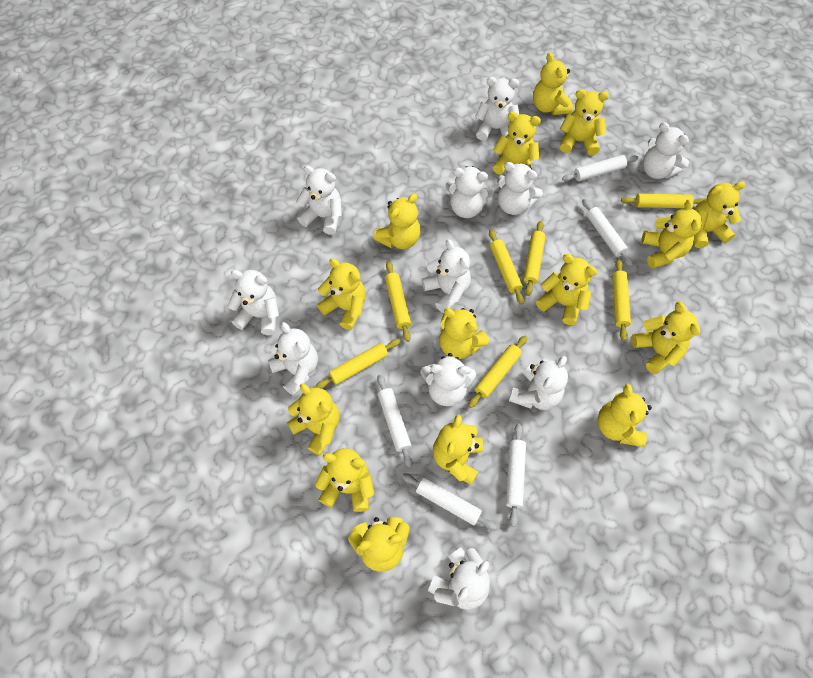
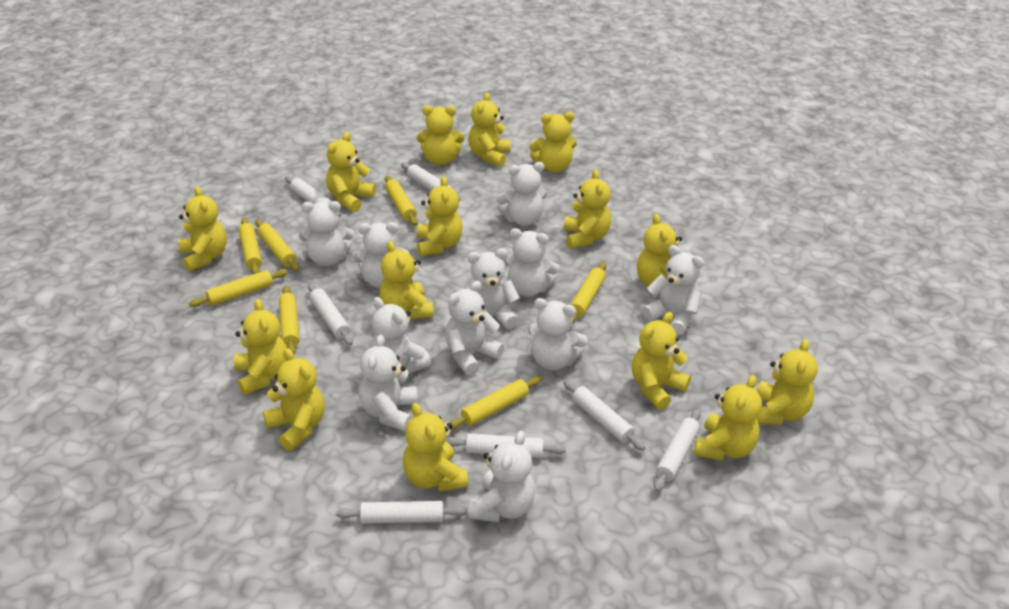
white rolling pin: [377,374,412,467] [402,473,497,530] [506,423,526,527] [562,155,639,181] [582,199,633,266] = 5 -> [285,176,341,217] [308,283,353,345] [336,501,467,524] [401,162,460,202] [445,433,566,458] [563,380,646,451] [654,409,701,492] = 7

